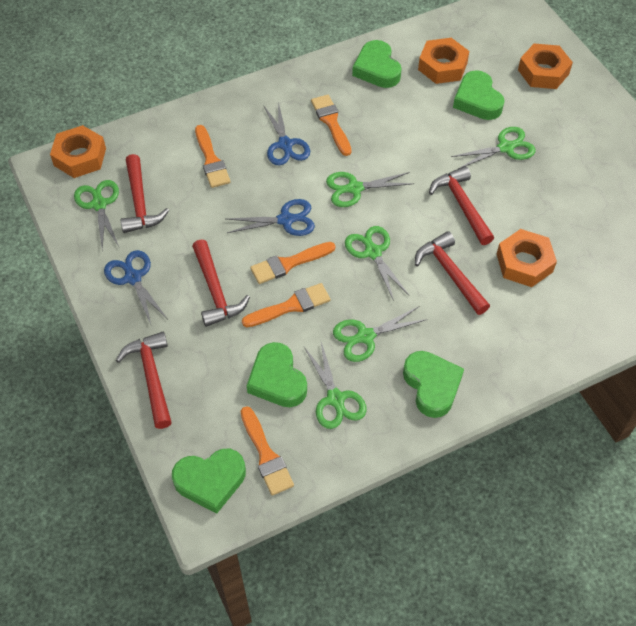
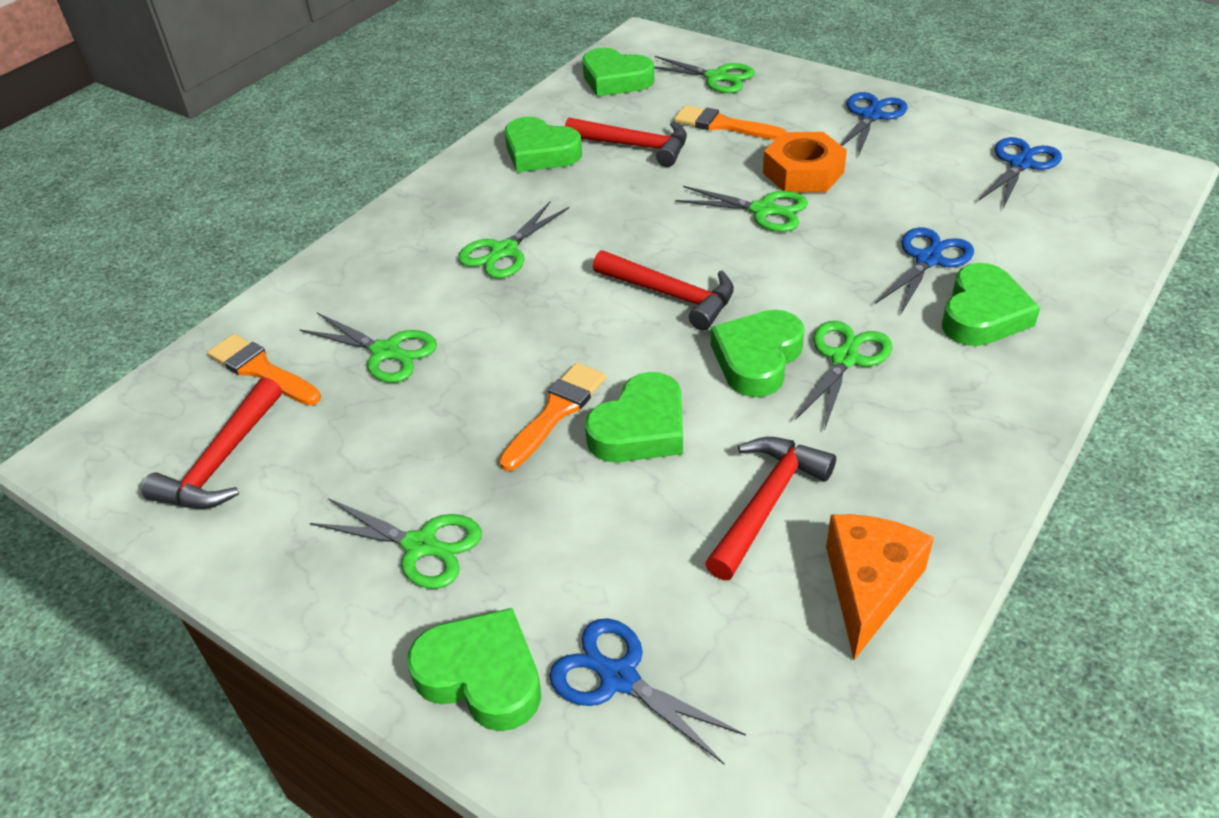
blue scissors: [104,250,167,327] [227,199,315,236] [263,102,310,165] = 3 -> [549,618,746,765] [840,92,908,157] [875,227,974,314] [979,137,1062,208] = 4
green heart: [172,449,246,514] [247,342,307,407] [352,40,401,88] [403,351,464,418] [453,70,505,120] = 5 -> [407,608,541,731] [505,117,582,172] [582,48,654,97] [585,372,683,462] [711,310,805,397] [942,263,1040,346] = 6
orange brush: [195,125,231,188] [241,406,294,496] [242,283,331,327] [250,242,335,284] [311,95,351,156] = 5 -> [207,334,321,406] [499,363,606,471] [674,105,786,140] = 3
orange cheese: none = 0 -> [826,514,934,660] = 1
orange nut: [50,125,106,178] [418,38,469,84] [497,229,557,287] [518,44,573,89] = 4 -> [763,132,847,192] = 1
red hammer: [116,331,172,429] [121,154,169,233] [192,239,250,327] [415,231,490,315] [429,166,494,245] = 5 -> [142,377,282,509] [565,118,687,167] [593,250,734,330] [705,437,836,580] = 4

